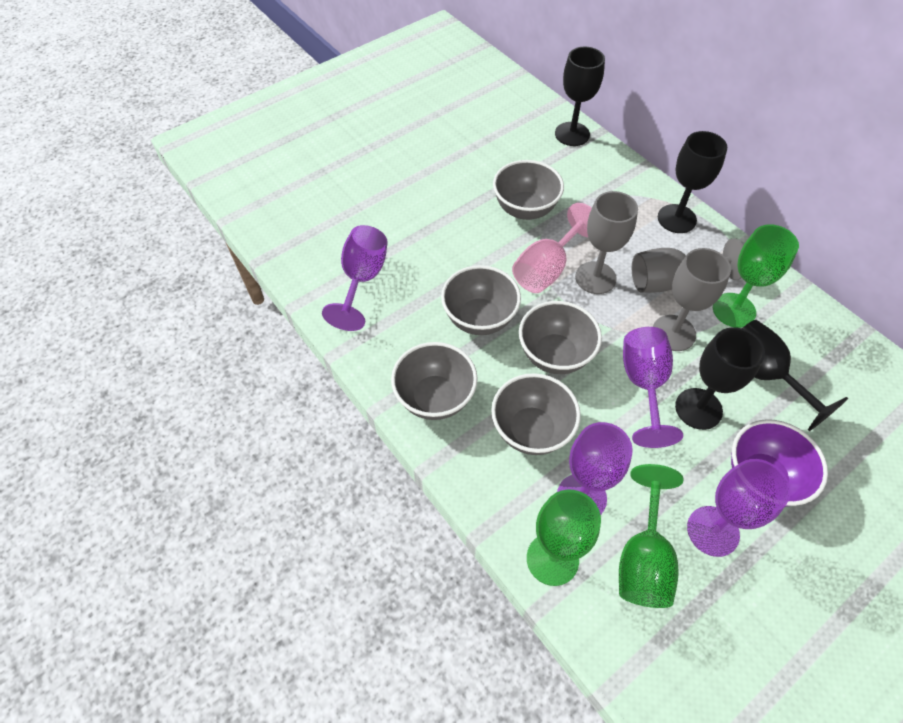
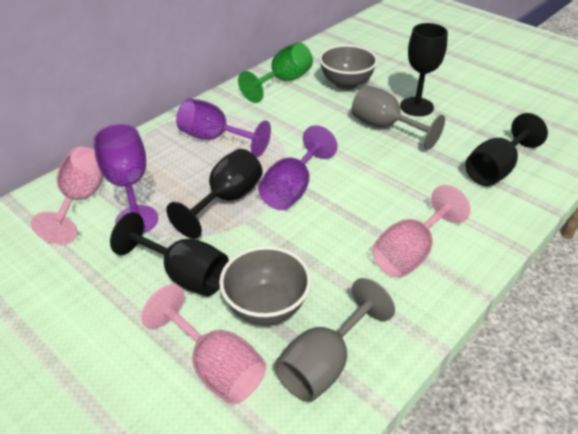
green goblet: [527,489,601,586] [619,464,683,608] [713,224,799,328] = 3 -> [238,43,313,103] = 1
grey bowl: [391,342,478,420] [441,265,521,335] [491,373,581,455] [493,160,564,220] [519,301,602,374] = 5 -> [219,246,311,325] [319,45,378,90] = 2
grey goblet: [575,191,638,294] [632,238,743,293] [653,248,731,351] = 3 -> [274,278,395,402] [352,85,445,150] = 2
pink goblet: [512,203,592,293] = 1 -> [31,147,104,245] [141,284,267,405] [372,185,470,278] = 3
purple bowl: [731,419,828,507] = 1 -> none = 0
purple goblet: [322,225,388,331] [557,422,633,515] [623,327,683,448] [687,459,791,557] = 4 -> [93,124,158,233] [176,98,271,157] [258,125,337,210] = 3

